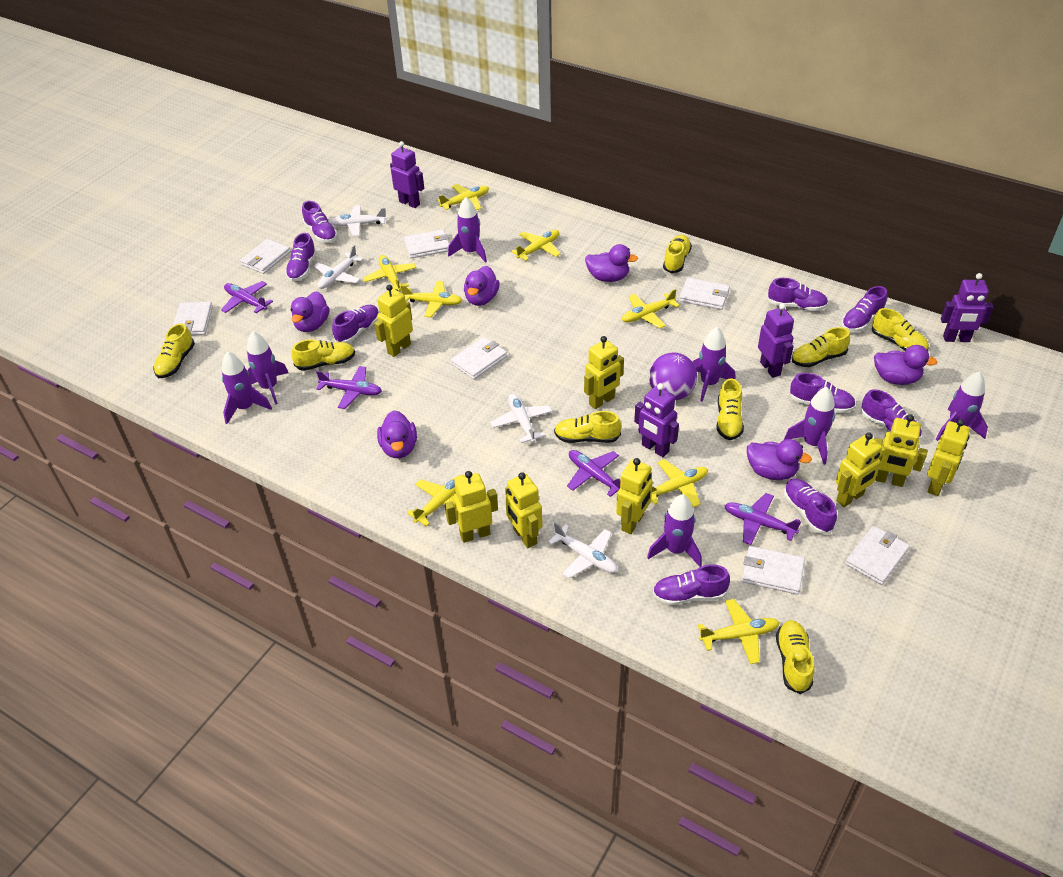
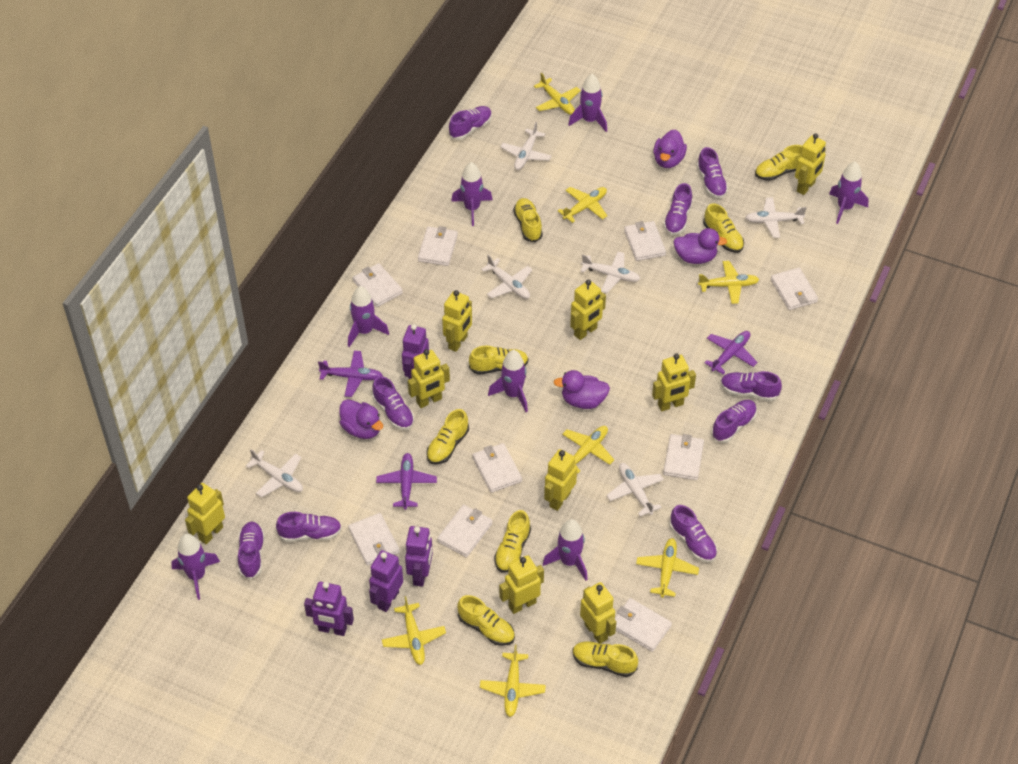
purple ball: [649,353,697,400] = 1 -> none = 0
purple duck: [291,291,330,332] [377,410,417,458] [464,266,499,306] [585,244,638,282] [747,439,812,480] [874,345,938,385] = 6 -> [339,399,383,439] [554,370,610,409] [653,130,687,168] [673,228,727,264] = 4
purple plane: [221,281,273,313] [316,366,382,409] [567,450,621,497] [724,493,801,545] = 4 -> [318,351,383,397] [376,453,437,510] [704,331,758,374] = 3
white plane: [314,245,363,289] [330,205,387,236] [491,394,552,443] [548,522,618,579] = 4 -> [246,449,303,498] [481,255,532,299] [500,122,551,170] [580,252,640,293] [606,463,664,516] [745,197,807,238] = 6
white wallet: [173,301,213,335] [240,239,291,274] [404,229,449,258] [451,337,507,379] [679,277,730,310] [742,546,805,595] [845,526,910,585] = 7 -> [348,513,400,566] [353,263,403,307] [418,226,458,266] [437,505,493,558] [472,443,522,493] [615,598,672,652] [624,221,666,261] [663,434,704,480] [771,268,818,310] = 9
yellow plane: [363,255,417,292] [401,281,463,317] [407,475,464,526] [437,184,489,210] [511,230,561,261] [622,289,680,328] [651,459,708,508] [698,599,780,664] = 8 -> [382,596,446,665] [480,645,546,717] [534,72,581,115] [558,187,607,223] [562,426,614,473] [636,538,699,598] [698,261,759,304] = 7
yellow robot: [374,285,413,357] [445,471,498,543] [505,472,542,548] [584,336,624,409] [616,458,653,534] [836,433,883,507] [874,414,928,487] [927,419,970,496] = 8 -> [185,483,225,544] [408,349,450,408] [442,290,472,352] [499,555,544,614] [544,449,577,511] [570,279,606,340] [580,582,616,644] [652,354,696,411] [795,134,826,195] = 9

